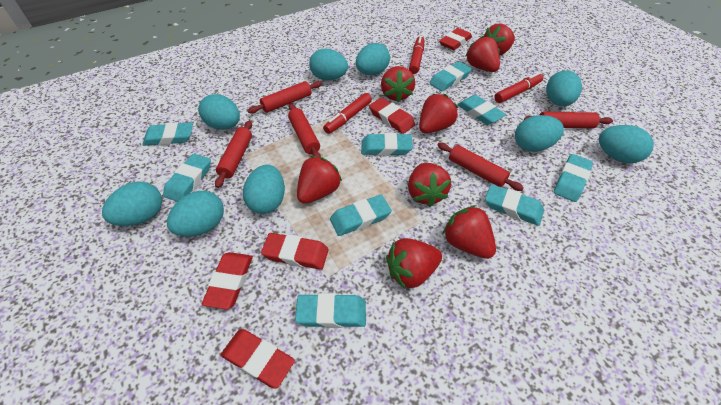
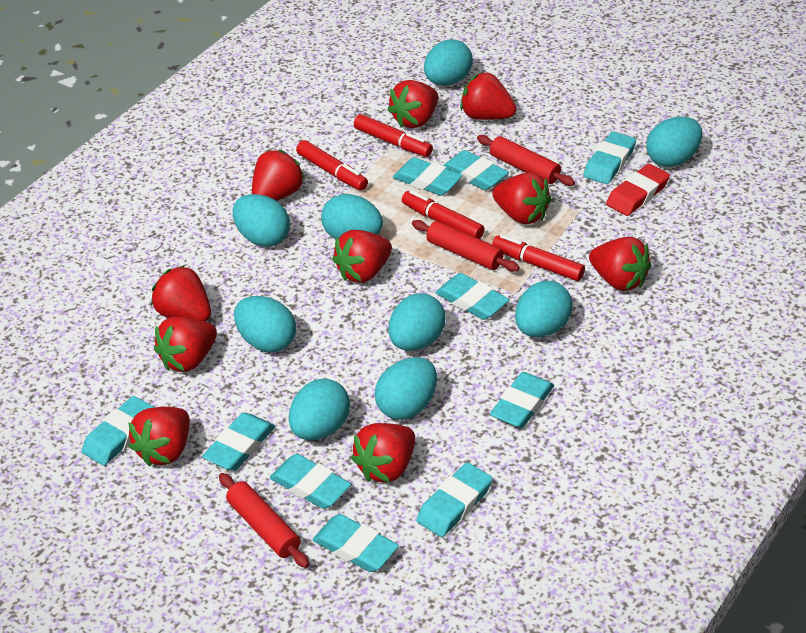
red eraser: [202,252,253,309] [221,329,295,389] [261,233,329,270] [369,98,415,134] [439,28,472,50] = 5 -> [606,164,670,216] = 1
red marker: [323,93,372,134] [409,36,424,74] [494,72,543,103] = 3 -> [296,140,368,191] [354,114,433,157] [402,190,485,239] [492,235,585,281] = 4
red rolling pin: [215,120,252,188] [248,81,322,113] [288,103,321,158] [438,143,524,191] [524,112,613,129] = 5 -> [219,473,309,568] [412,220,520,272] [477,135,575,186] = 3
red strawberry: [297,156,342,204] [381,66,415,102] [386,238,442,289] [408,163,451,207] [419,94,458,134] [442,205,496,259] [465,36,500,72] [484,23,515,56] = 8 -> [128,407,190,467] [151,265,211,322] [154,317,217,372] [252,149,305,201] [332,230,392,283] [351,423,416,483] [388,80,438,128] [460,72,517,120] [492,172,552,224] [589,237,652,291] = 10
turquoise eraser: [142,122,193,146] [163,154,211,202] [295,293,366,328] [330,195,392,236] [361,133,413,156] [429,61,472,91] [457,95,506,125] [485,184,544,226] [554,154,593,202] = 9 -> [82,396,155,466] [202,412,275,471] [270,454,351,509] [312,514,399,572] [393,157,463,196] [416,463,493,537] [435,273,509,320] [443,150,509,190] [490,372,554,428] [583,131,636,184] = 10

